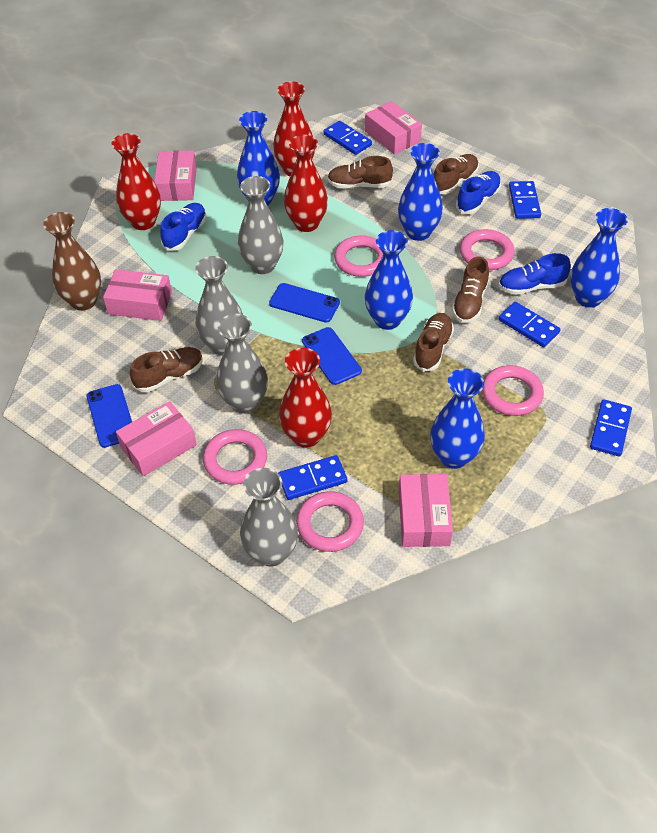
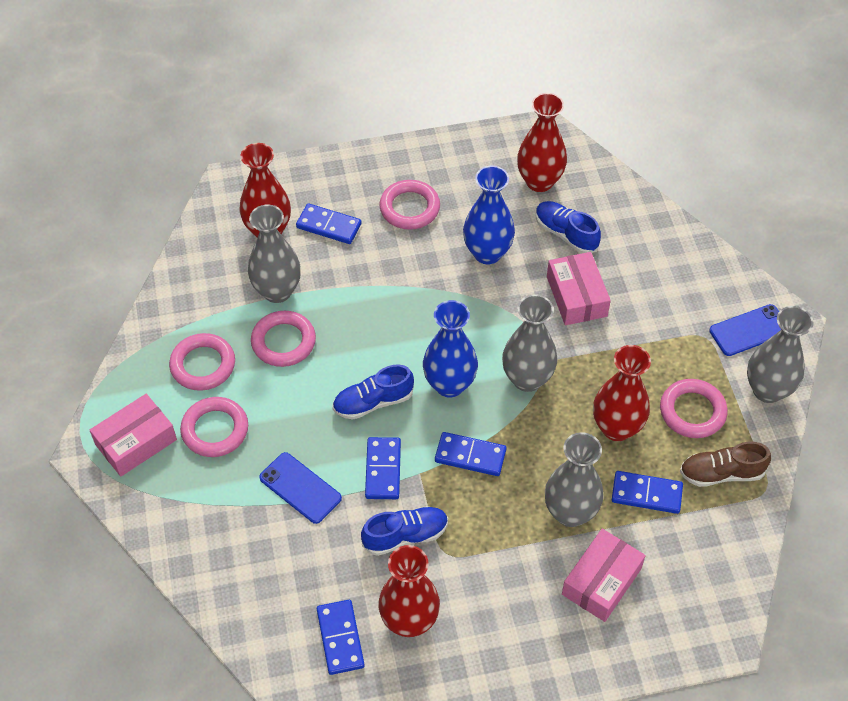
blue phone: [86,384,132,448] [269,283,340,323] [302,327,362,385] = 3 -> [259,452,342,524] [709,304,781,356] = 2
blue vase: [237,111,280,206] [365,230,413,330] [398,143,443,241] [430,368,485,469] [570,208,628,308] = 5 -> [423,300,478,398] [463,166,515,264] = 2
brown shoe: [130,347,203,392] [327,156,393,188] [413,313,454,372] [433,154,479,194] [452,256,489,323] = 5 -> [680,442,771,487] = 1
brown vase: [43,212,101,311] = 1 -> none = 0
pink box: [103,269,172,321] [116,401,197,476] [154,150,197,201] [365,101,422,155] [399,474,453,547] = 5 -> [90,394,177,477] [547,252,611,325] [562,529,646,622] = 3

